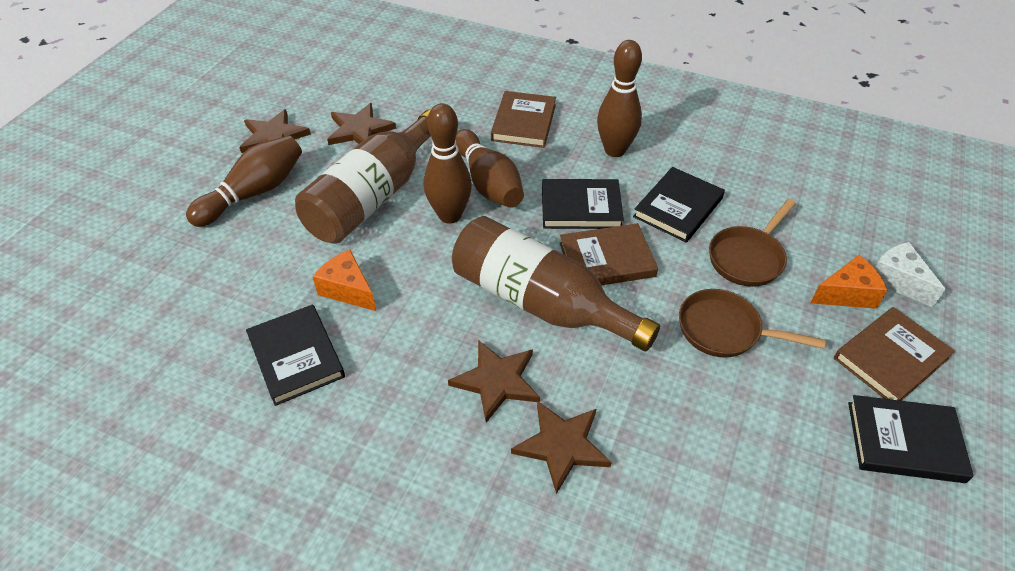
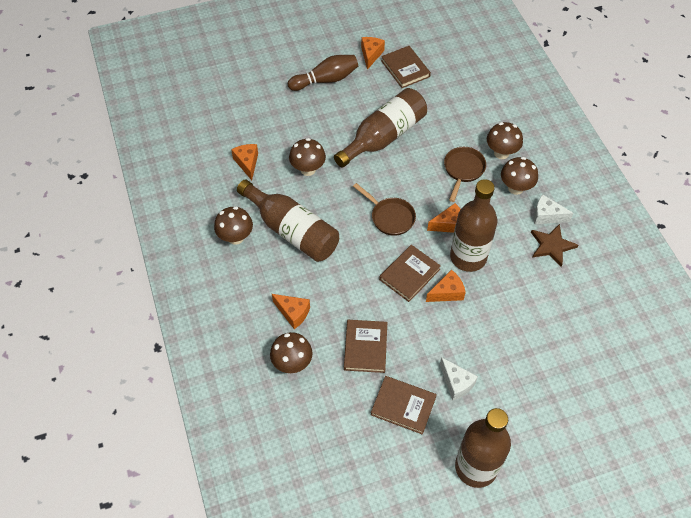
black book: [246,304,345,406] [542,179,624,229] [633,167,725,243] [848,395,974,483] = 4 -> none = 0
brown book: [491,91,556,148] [560,223,658,285] [834,307,955,401] = 3 -> [344,320,387,373] [371,376,437,435] [379,245,441,302] [381,46,431,88] = 4
brown bottle: [295,109,431,244] [452,216,660,352] = 2 -> [237,179,339,262] [334,88,427,168] [450,179,497,272] [455,408,511,488] = 4
brown bowling pin: [186,135,302,227] [424,103,472,224] [455,129,524,208] [597,40,642,157] = 4 -> [288,55,358,91] = 1
brown mushroom: none = 0 -> [214,206,253,245] [270,332,313,373] [289,138,326,176] [487,122,523,159] [501,157,538,195] = 5
brown star: [239,109,311,153] [327,103,396,145] [448,340,540,423] [511,401,612,494] = 4 -> [531,224,578,267] = 1
orange cheese: [313,250,376,311] [810,255,887,309] = 2 -> [231,144,258,180] [272,294,310,329] [361,37,385,70] [426,270,466,302] [427,203,461,233] = 5
white cheese: [875,242,946,307] = 1 -> [440,357,478,401] [534,194,573,224] = 2

